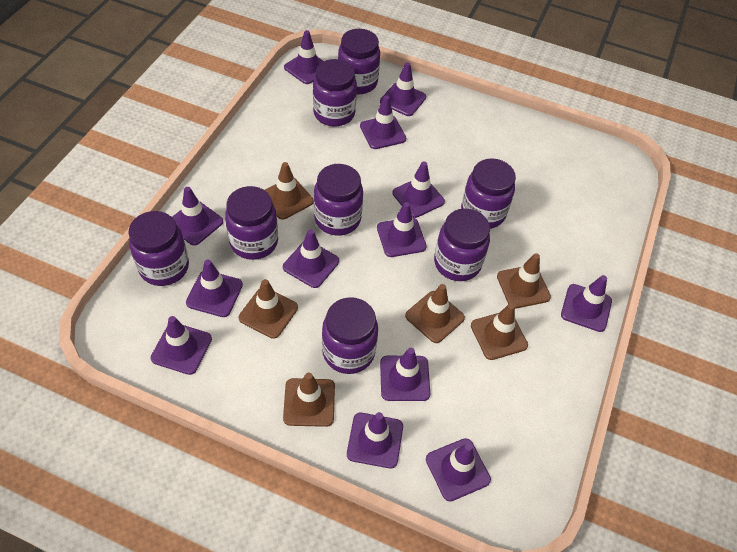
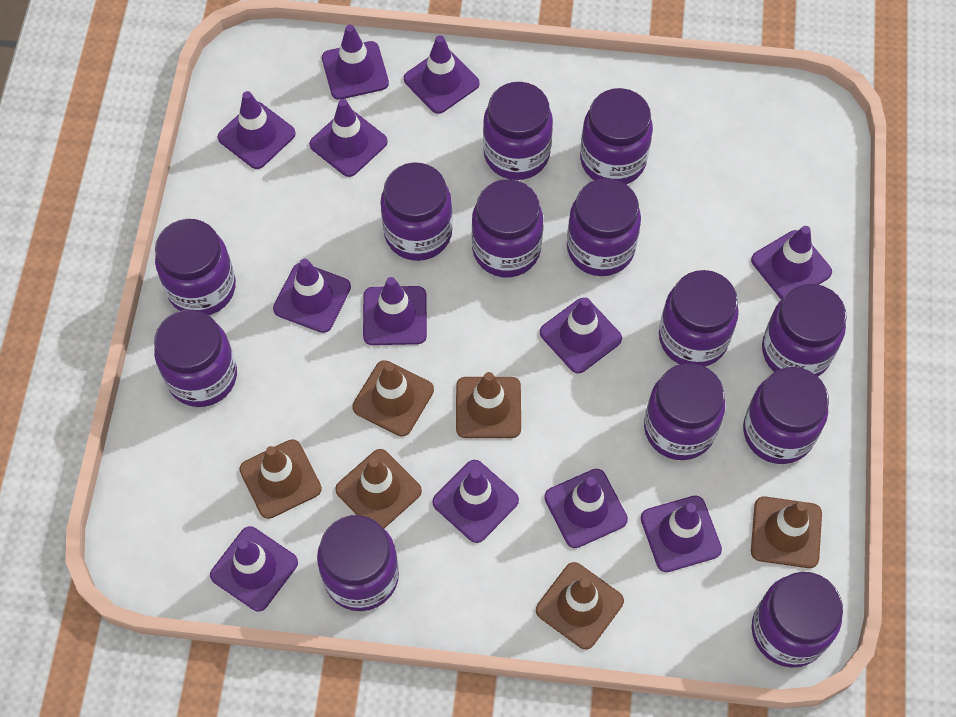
purple jar: [128,211,189,286] [225,186,278,260] [313,59,357,126] [314,164,363,236] [322,297,378,374] [338,29,380,94] [434,209,490,281] [461,158,516,229] = 8 -> [154,310,237,407] [155,219,236,315] [317,515,399,611] [380,162,453,261] [472,179,543,277] [483,82,553,180] [567,178,641,276] [580,88,653,185] [644,363,725,460] [659,270,739,367] [743,367,829,464] [752,572,843,668] [762,284,847,377] = 13
purple traffic cone: [151,316,212,375] [172,187,223,245] [186,260,243,317] [283,229,339,288] [284,30,324,84] [347,412,403,468] [360,96,406,149] [377,202,427,257] [380,62,426,116] [380,348,430,401] [392,162,445,218] [426,438,491,501] [561,275,612,332] = 13 -> [210,526,298,611] [218,91,296,169] [273,259,351,333] [309,99,388,177] [322,25,389,100] [363,277,427,345] [404,35,480,114] [432,460,519,543] [540,298,622,373] [544,469,628,548] [641,496,722,572] [751,226,832,300] = 12

